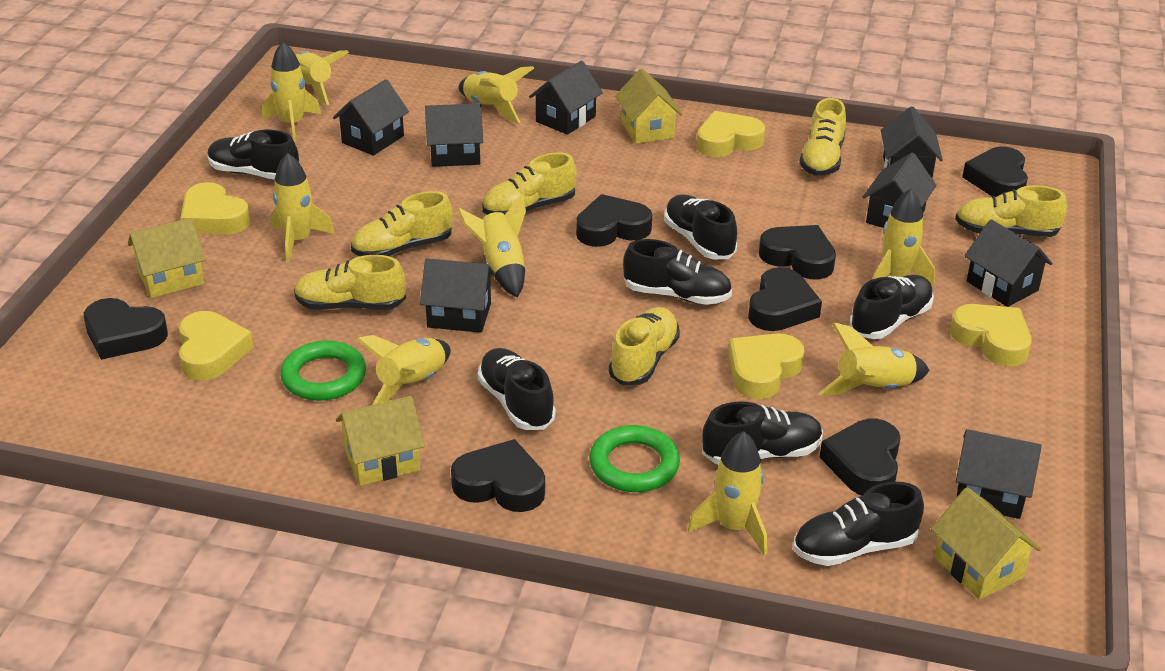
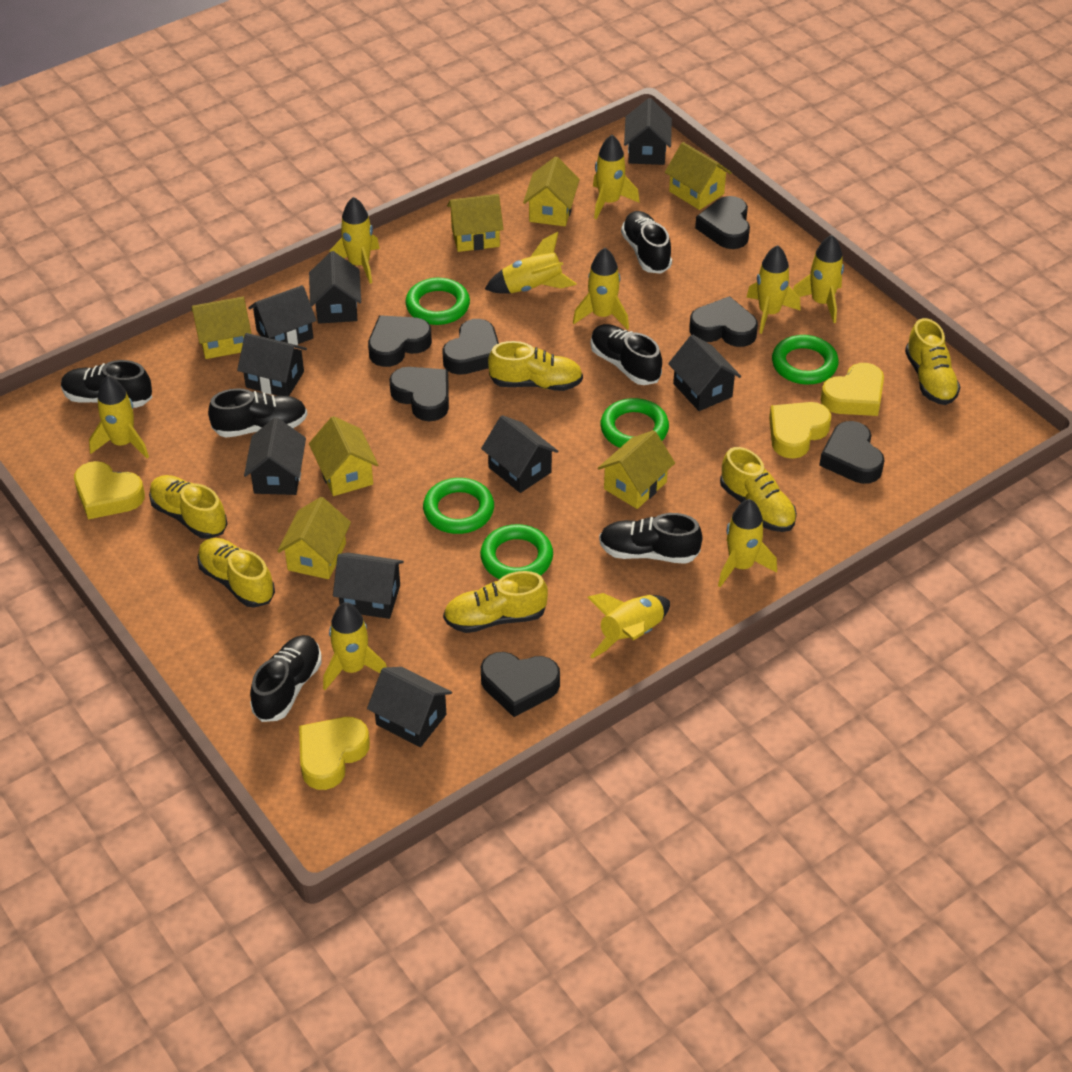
black house: [333,79,409,156] [420,258,495,333] [425,103,483,167] [529,61,603,135] [863,153,936,228] [881,107,943,178] [956,429,1042,519] [964,220,1053,307] = 8 -> [237,333,307,396] [244,417,306,495] [248,285,316,345] [309,251,361,324] [333,553,404,619] [367,667,452,747] [481,415,558,493] [624,98,672,165] [668,335,741,411] = 9
black shoe: [207,130,299,180] [478,348,556,430] [623,239,732,305] [664,194,737,259] [702,401,823,465] [793,482,924,566] [849,275,934,339] = 7 -> [61,360,152,408] [208,388,307,438] [250,635,321,722] [591,324,662,385] [599,513,702,564] [621,211,672,274] = 6
green ring: [280,340,366,401] [589,425,680,492] = 2 -> [405,278,470,325] [423,478,494,534] [480,524,553,579] [600,398,669,448] [772,335,839,385] = 5
yellow heart: [179,311,253,380] [181,182,250,234] [696,111,765,157] [728,333,804,399] [950,304,1032,367] = 5 -> [74,461,145,520] [299,717,370,790] [769,402,831,459] [821,363,884,416] = 4
yellow house: [128,218,206,298] [336,396,425,486] [615,69,682,144] [931,487,1041,600] = 4 -> [191,297,251,359] [277,497,351,579] [309,416,378,496] [447,194,504,252] [523,157,580,226] [598,430,675,509] [665,142,732,210] = 7
yellow rocket: [262,42,321,141] [271,152,335,262] [295,50,349,105] [356,335,451,405] [457,193,526,297] [459,66,534,123] [688,431,767,555] [819,322,930,396] [873,189,935,286] = 9 -> [89,375,149,458] [323,602,387,690] [329,197,380,283] [485,232,577,294] [573,248,629,330] [588,593,670,659] [593,135,640,219] [718,499,777,587] [746,245,801,334] [793,235,844,323] = 10

